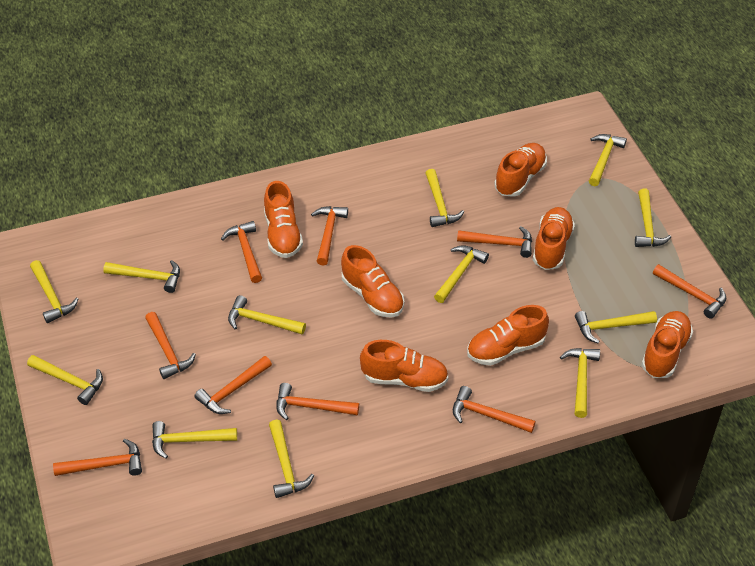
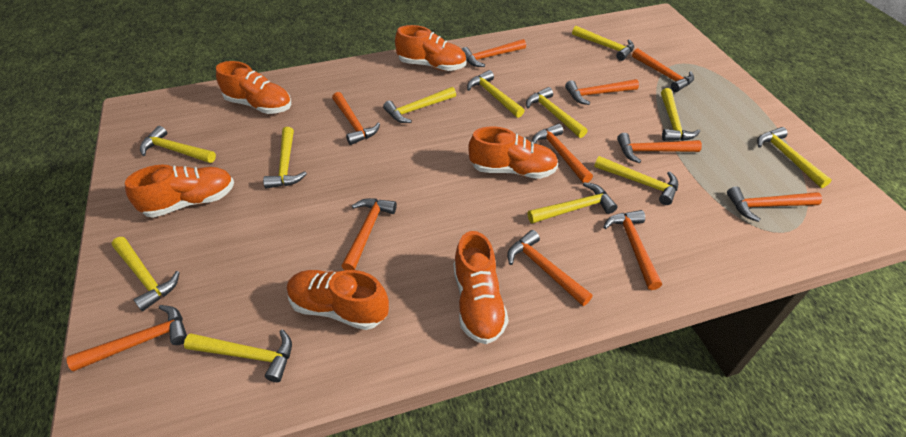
orange hammer: [53,439,142,476] [145,312,196,379] [194,356,272,414] [221,221,262,283] [276,383,359,420] [311,206,348,266] [453,386,536,433] [457,226,532,258] [653,264,726,319] = 9 -> [67,305,187,371] [332,92,380,145] [342,198,397,270] [462,39,526,67] [507,230,593,306] [532,124,593,183] [565,79,639,105] [603,210,662,290] [617,133,702,163] [632,48,694,92] [727,186,822,222] = 11
orange shoe: [264,181,303,258] [341,245,404,318] [360,340,448,392] [467,305,549,366] [494,143,547,197] [533,207,575,270] [641,311,693,378] = 7 -> [125,164,234,218] [216,61,291,114] [287,270,389,330] [395,25,466,71] [454,231,508,344] [468,127,558,179] = 6

